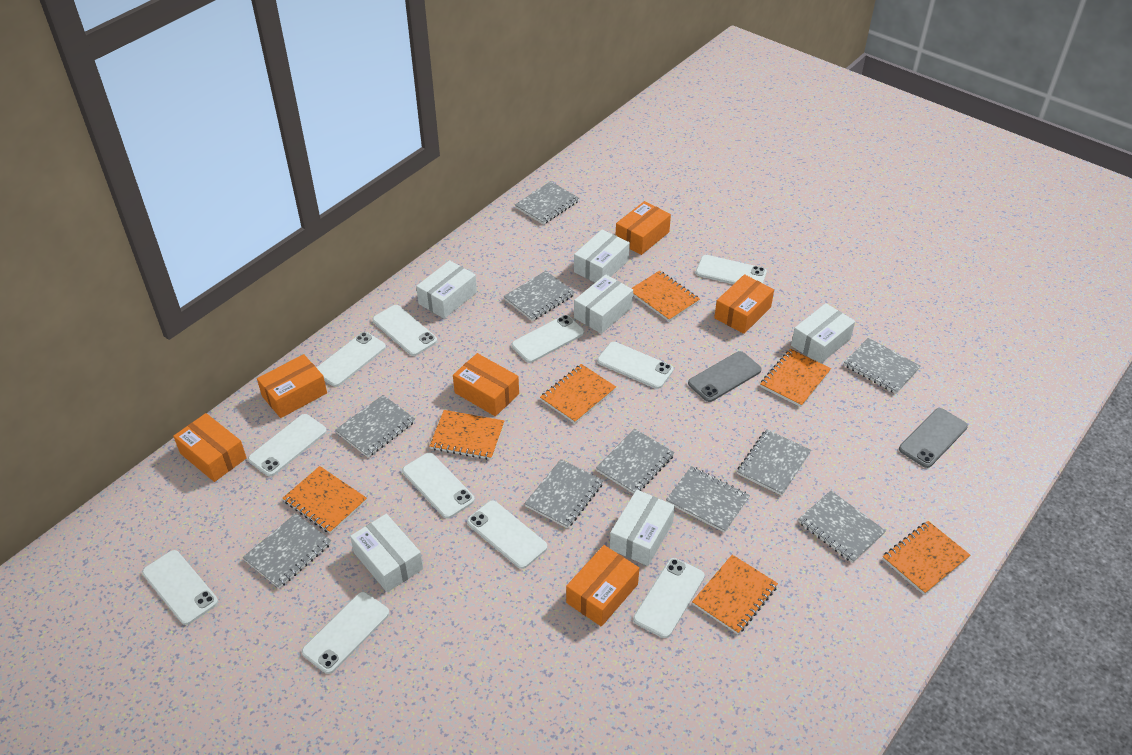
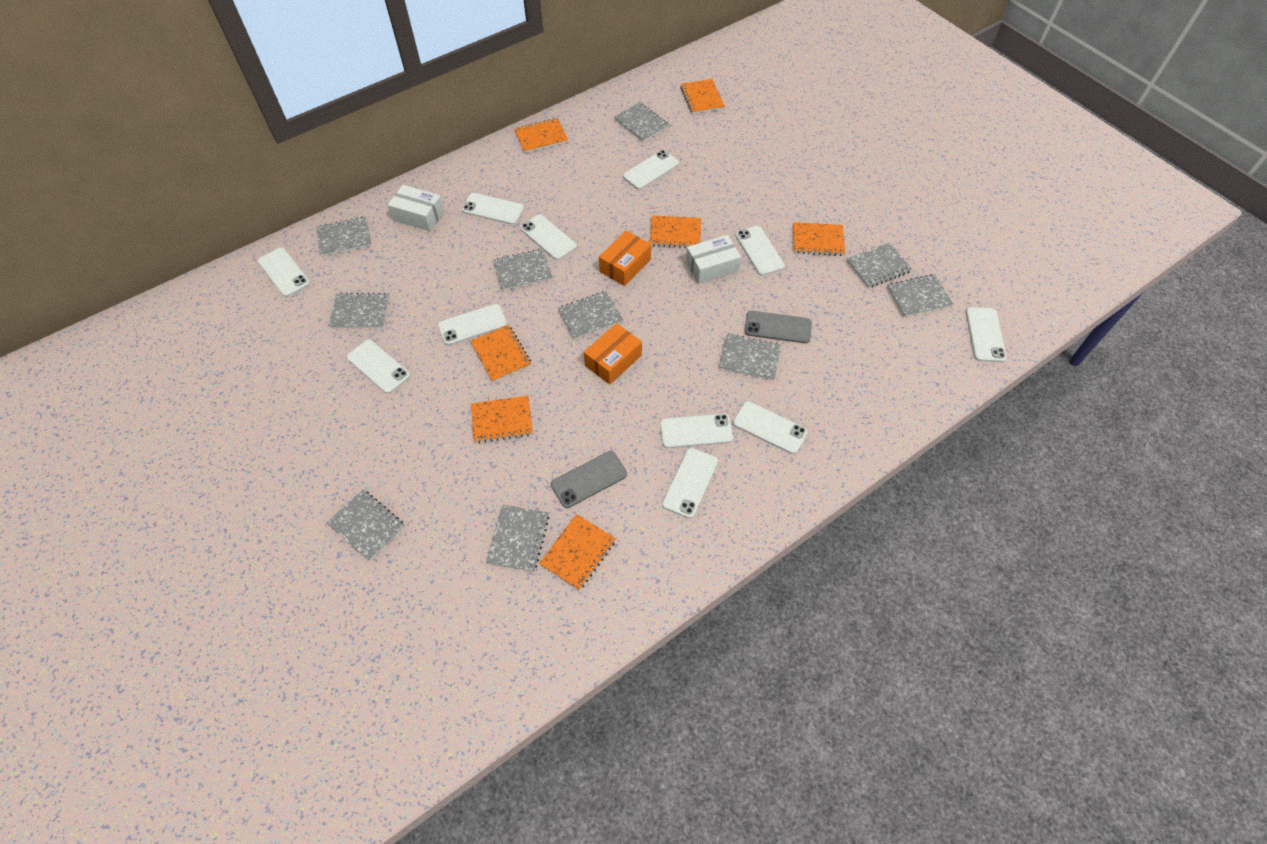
orange box: [173,413,247,482] [257,354,327,418] [453,353,519,416] [566,545,639,627] [616,201,671,255] [714,274,774,334] = 6 -> [584,323,642,384] [599,230,651,286] = 2
white box: [350,514,423,592] [416,260,477,319] [574,230,630,283] [574,274,633,334] [610,490,675,566] [791,303,855,363] = 6 -> [388,185,445,231] [686,235,741,284] = 2

